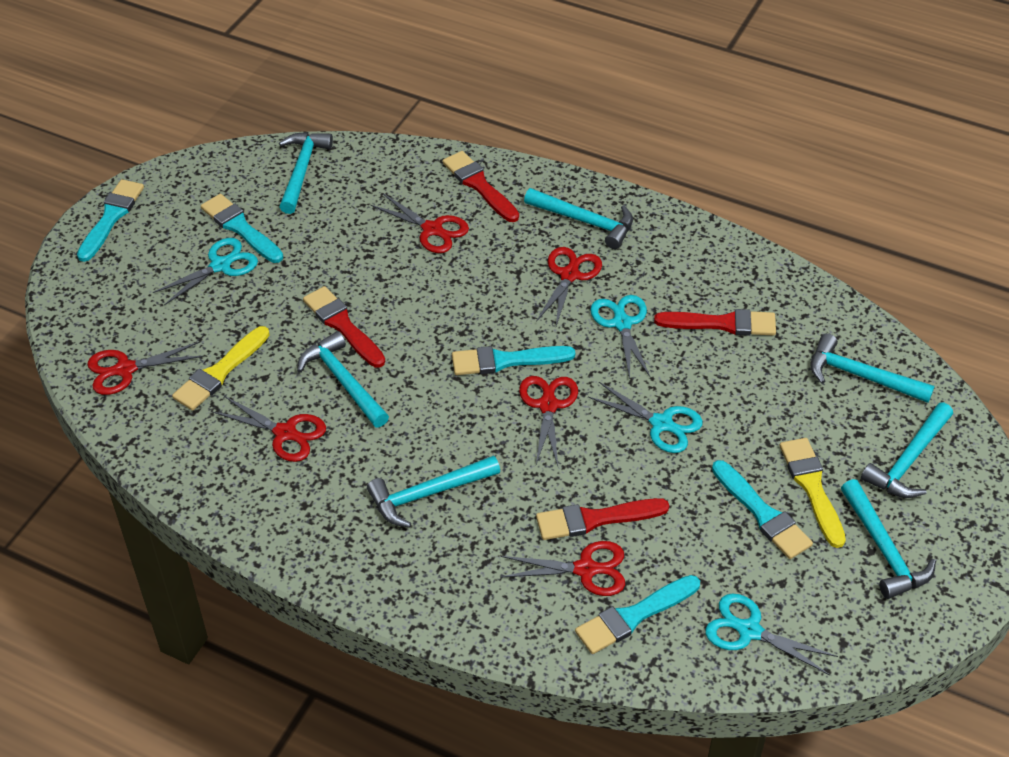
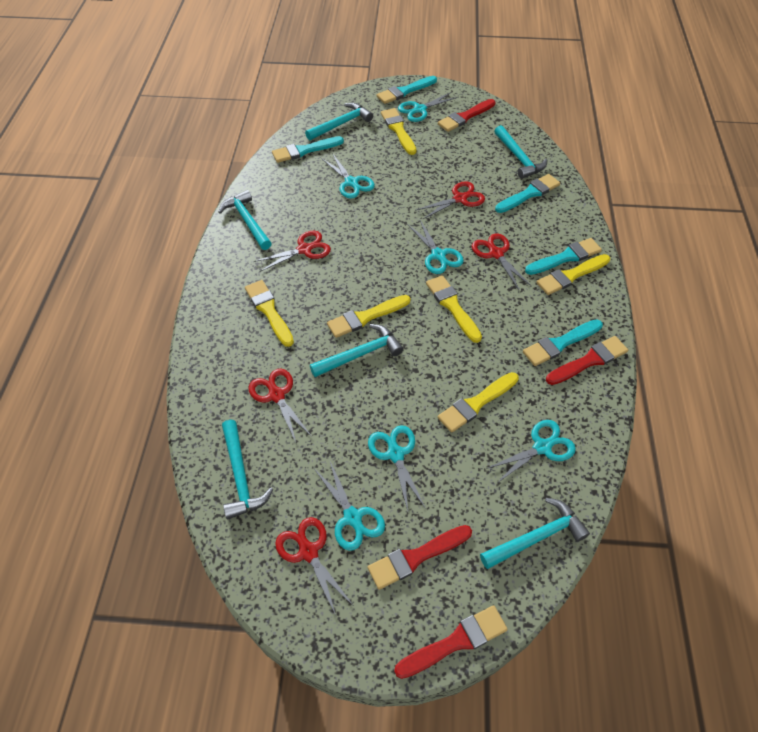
red scissors: [87,342,204,395] [213,396,326,462] [371,193,469,253] [500,541,625,596] [519,376,578,466] [536,247,602,326] = 6 -> [248,369,312,442] [254,231,331,272] [275,517,353,615] [416,181,485,219] [472,233,531,290] = 5
turquoise hammer: [279,132,333,214] [297,331,389,428] [367,455,500,528] [524,188,633,249] [810,333,935,403] [841,479,936,599] [861,403,953,498] = 7 -> [219,190,272,250] [222,420,273,519] [305,103,373,141] [310,324,404,377] [480,498,590,569] [494,125,547,179] = 6
turquoise scissors: [153,238,258,305] [588,382,703,453] [590,295,651,379] [705,593,838,675] = 4 -> [315,459,385,551] [321,153,375,199] [368,425,426,511] [398,92,459,122] [407,220,464,274] [486,420,576,484] = 6
yellow brush: [172,326,269,410] [780,438,846,548] = 2 -> [245,280,294,347] [327,295,411,338] [381,108,416,155] [426,275,482,343] [438,372,519,433] [536,254,610,295] = 6

